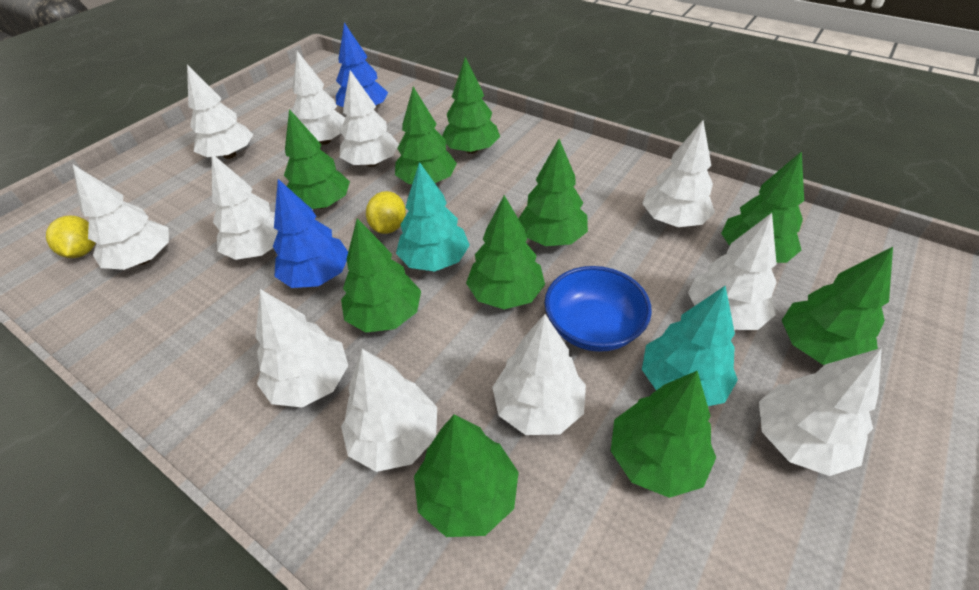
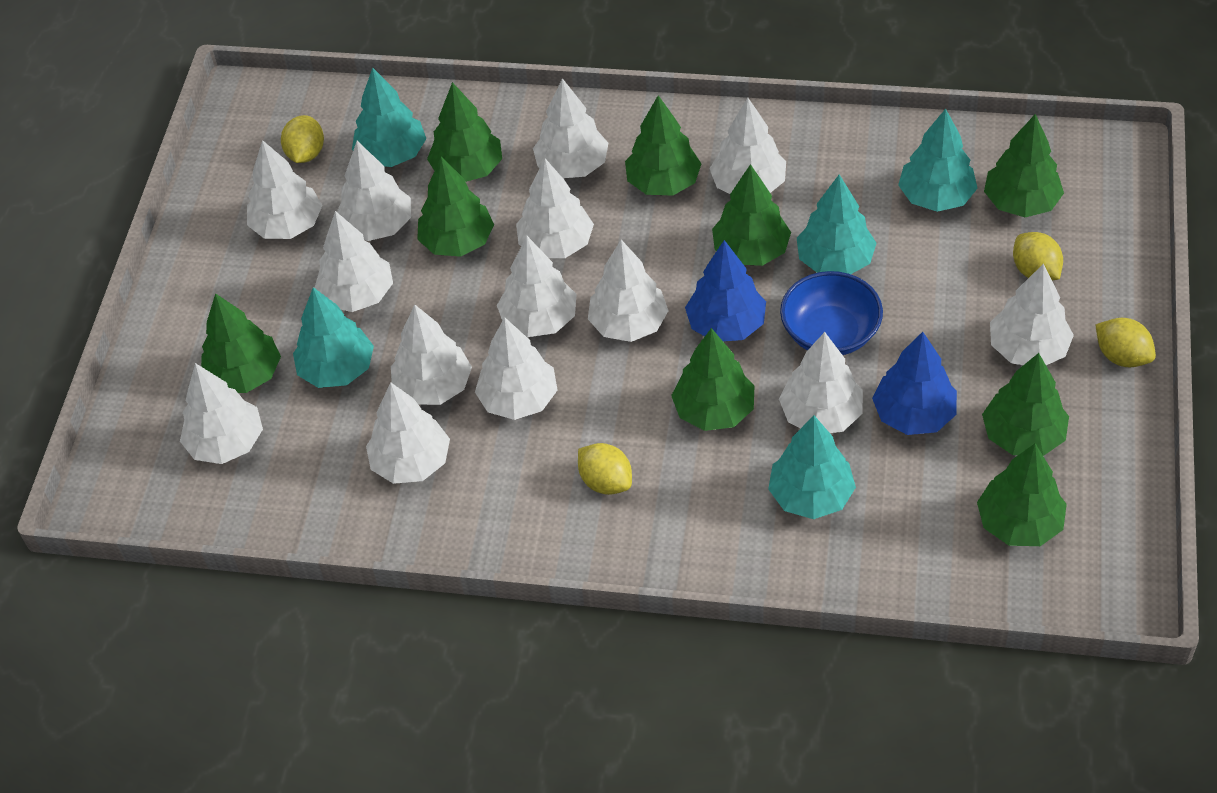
green tree: [284,109,350,209] [341,218,421,333] [395,87,457,184] [414,414,519,537] [442,57,500,154] [466,195,545,309] [518,139,588,246] [611,371,716,498] [721,151,804,263] [781,247,893,365] = 10 -> [201,293,281,393] [417,156,494,257] [427,82,502,182] [625,95,702,196] [671,328,755,431] [712,164,791,266] [977,444,1067,546] [982,353,1069,456] [984,114,1064,217] = 9
turquoise tree: [396,162,470,272] [642,286,738,406] = 2 -> [293,287,374,388] [352,68,426,167] [768,416,856,519] [797,174,877,274] [898,109,978,212] = 5
white tree: [73,165,169,270] [187,65,253,159] [212,154,278,260] [255,289,348,408] [292,51,345,145] [340,70,399,167] [341,349,437,472] [492,314,586,435] [642,120,715,227] [688,213,777,330] [759,348,882,476] = 11 -> [180,363,263,464] [247,140,322,239] [315,211,393,312] [337,141,411,241] [366,382,450,484] [391,305,472,405] [475,317,557,420] [497,236,576,337] [516,159,594,258] [533,78,608,178] [588,240,669,342] [710,98,786,194] [779,332,863,433] [990,263,1074,365] = 14
yellow lemon: [46,216,96,258] [366,191,406,234] = 2 -> [281,115,324,163] [578,443,632,495] [1013,232,1063,280] [1095,318,1156,367] = 4

